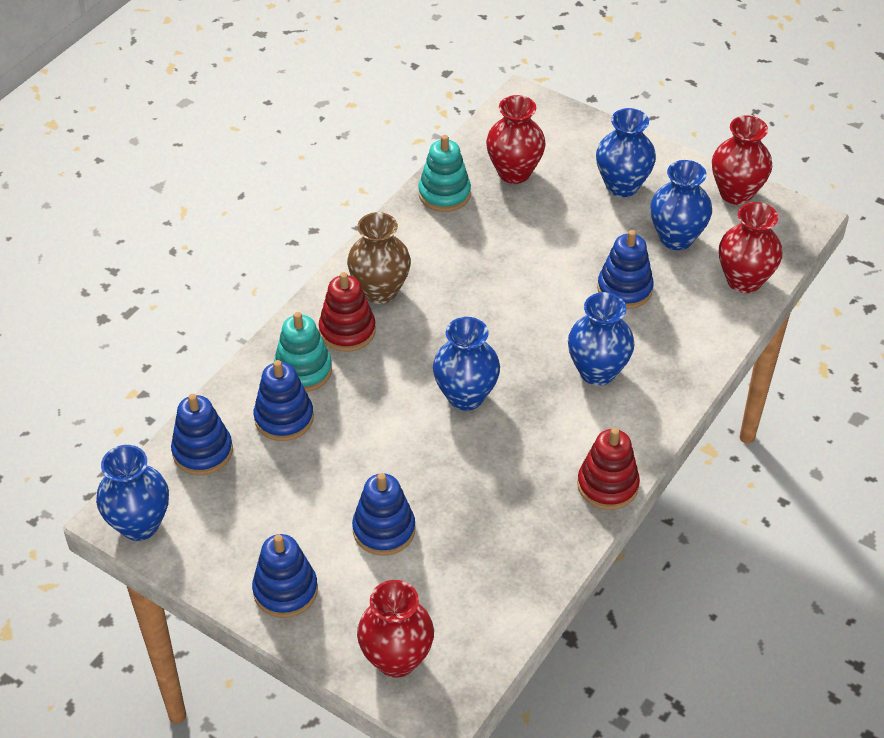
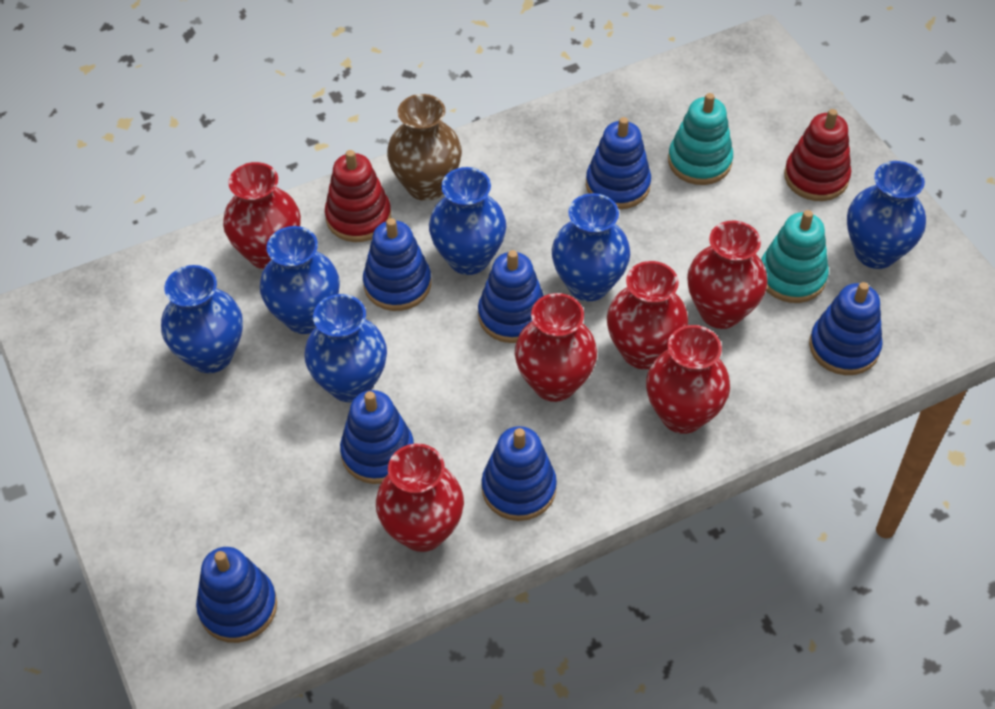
blue stacking toy: [171,394,233,475] [252,534,318,618] [254,360,314,441] [352,473,415,556] [597,230,654,309] = 5 -> [196,547,277,643] [340,390,414,484] [363,218,431,311] [478,250,544,343] [482,426,557,521] [586,117,651,209] [809,282,883,375] = 7
blue vase: [96,445,169,541] [433,317,500,411] [568,292,635,386] [596,108,656,197] [650,160,712,250] = 5 -> [161,265,243,373] [260,226,340,334] [304,294,387,402] [429,167,506,275] [552,193,630,301] [847,161,926,269] = 6
red vase: [357,580,434,678] [486,95,546,184] [712,116,772,205] [719,202,782,293] = 4 -> [223,162,301,269] [376,443,464,552] [515,293,597,402] [607,261,688,369] [646,325,730,434] [687,221,768,329] = 6

